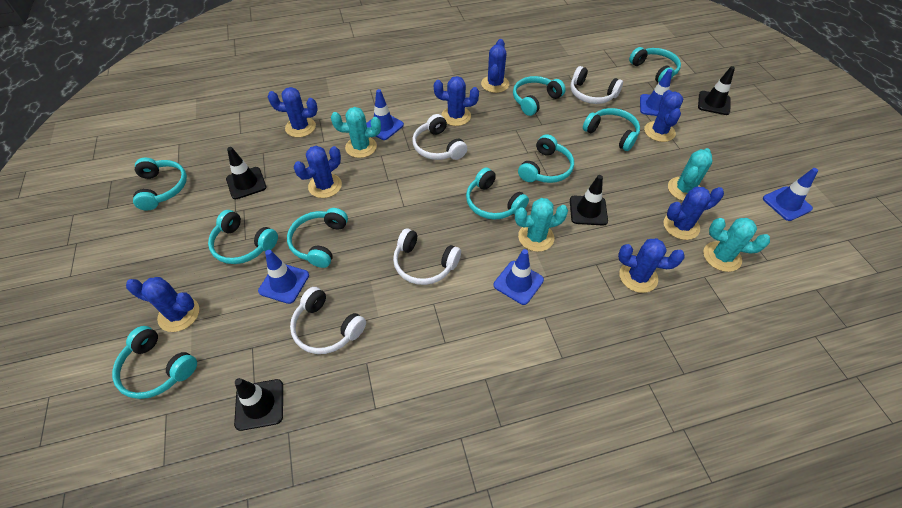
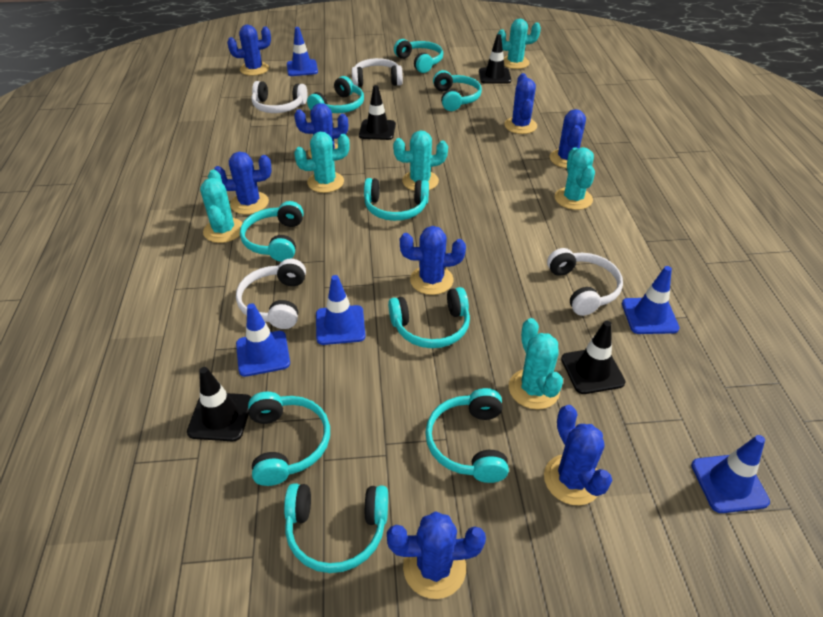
turquoise cactus: [331,107,381,158] [515,198,568,252] [668,148,712,201] [703,218,770,272] = 4 -> [200,170,243,243] [294,132,350,193] [393,131,448,191] [497,19,541,69] [509,318,563,410] [555,147,595,210] = 6

